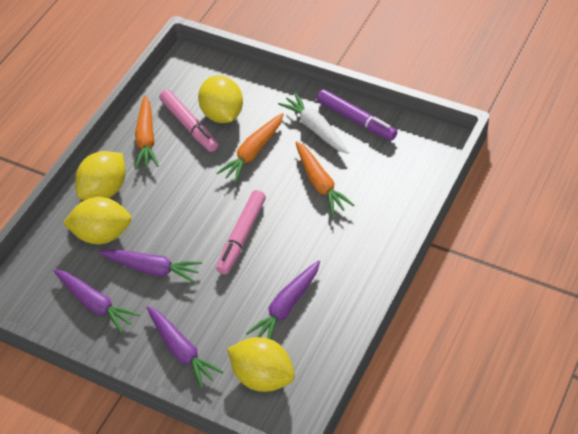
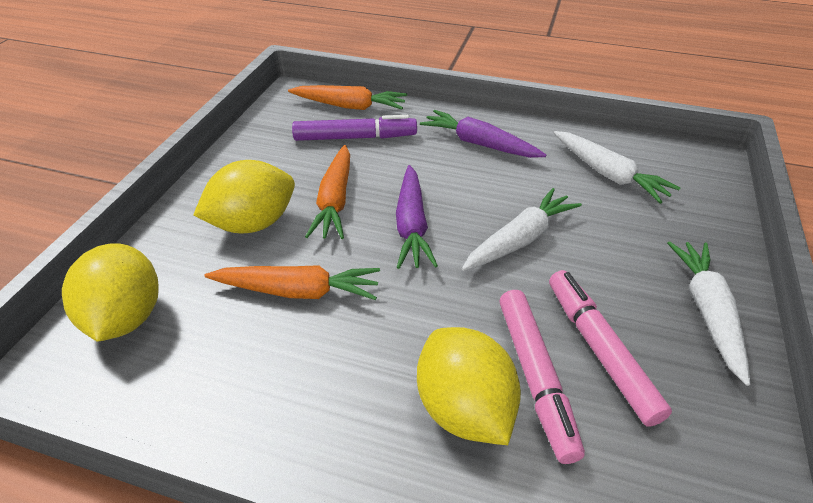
purple carrot: [53,269,139,333] [99,249,202,283] [147,306,223,388] [246,260,320,339] = 4 -> [396,165,438,269] [420,110,546,158] = 2
white carrot: [278,92,349,154] = 1 -> [462,188,582,271] [554,131,680,204] [667,241,750,386] = 3
yellow lemon: [63,197,132,244] [75,151,126,200] [198,75,243,123] [227,337,295,392] = 4 -> [62,244,158,342] [193,160,295,233] [417,327,521,445] = 3

